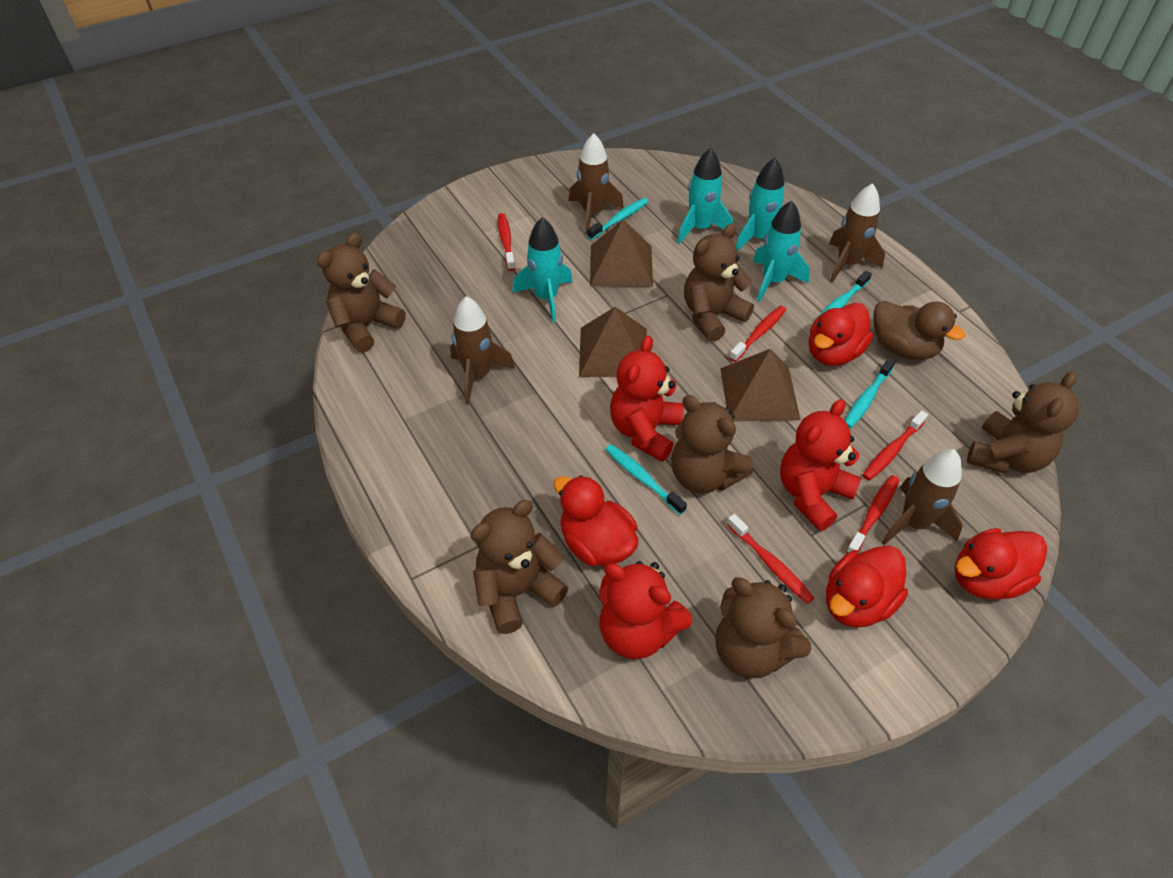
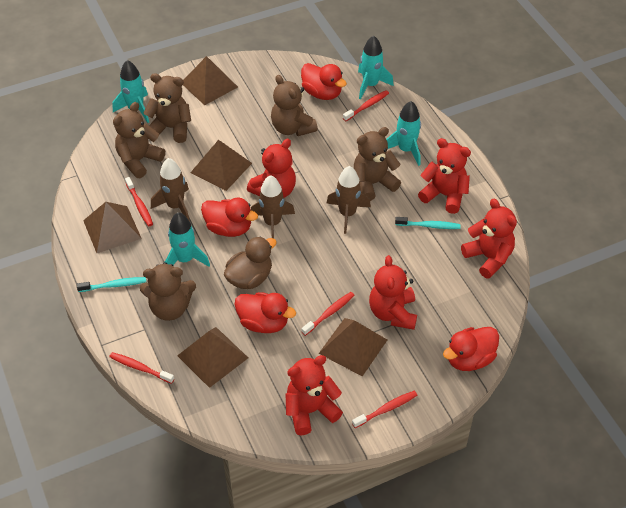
brown pyramid: [579,307,647,377] [590,220,653,287] [720,349,801,421] = 3 -> [83,202,142,253] [177,327,248,388] [183,56,238,105] [190,140,252,191] [319,318,387,376] = 5
brown rocket: [450,296,515,405] [569,133,624,234] [829,183,885,283] [881,449,963,545] = 4 -> [151,158,190,221] [251,175,295,239] [326,166,371,234] = 3
brown teddy bear: [317,233,406,352] [471,500,569,634] [671,395,753,493] [684,224,754,342] [715,578,811,678] [967,372,1079,474] = 6 -> [113,102,165,178] [140,262,196,321] [143,73,191,143] [271,75,318,136] [354,127,401,201] = 5
red teddy bear: [599,561,692,659] [610,335,684,462] [780,399,861,531] = 3 -> [247,139,296,198] [285,355,343,435] [369,255,417,330] [418,138,471,214] [461,199,517,279] = 5
turquoise toothbrush: [587,198,649,240] [605,444,687,515] [815,271,872,320] [845,358,895,428] = 4 -> [77,277,146,292] [395,217,461,229] = 2

